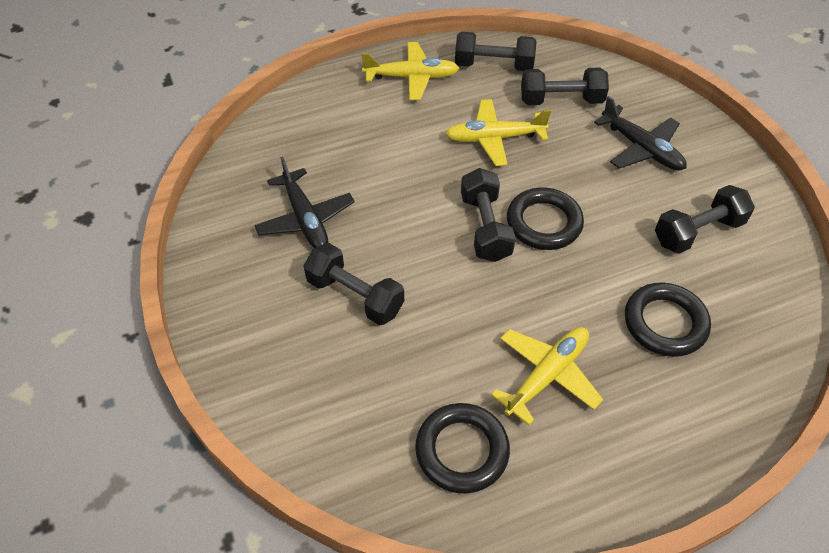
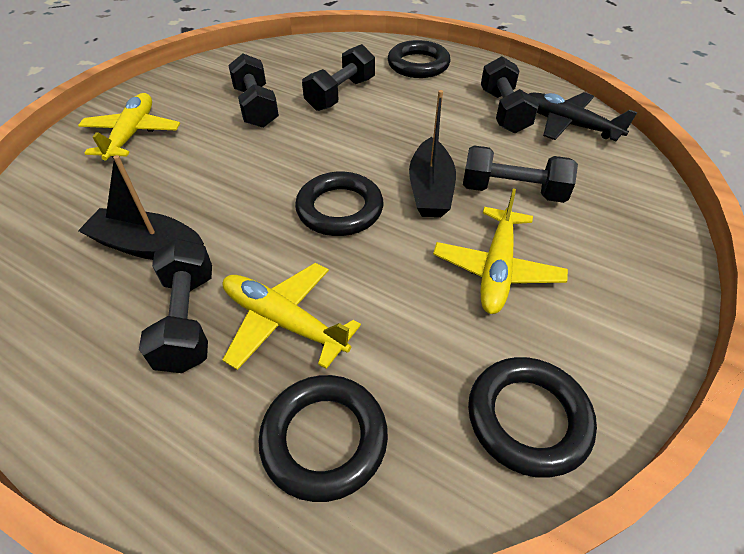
black boat: none = 0 -> [78,155,204,260] [409,90,456,217] = 2
black plane: [254,157,355,248] [594,96,687,171] = 2 -> [529,92,637,141] = 1
black ring: [415,403,510,494] [507,187,584,250] [625,282,711,357] = 3 -> [258,375,388,502] [295,172,384,236] [388,40,451,78] [468,357,597,478] = 4

